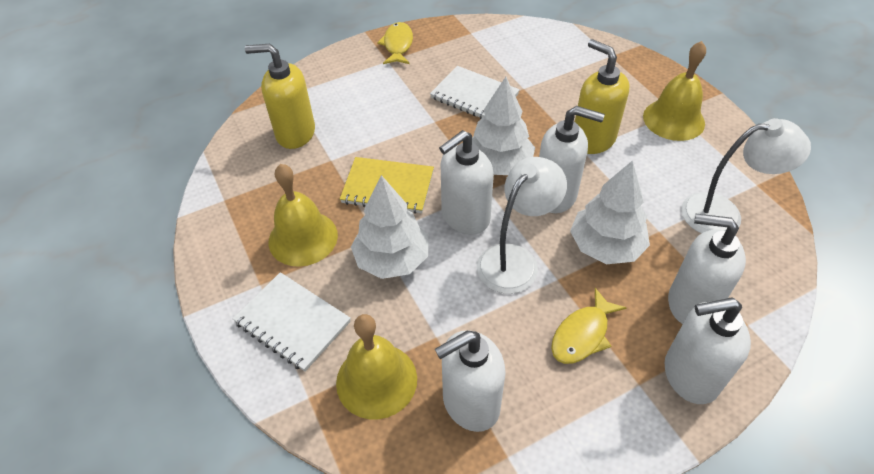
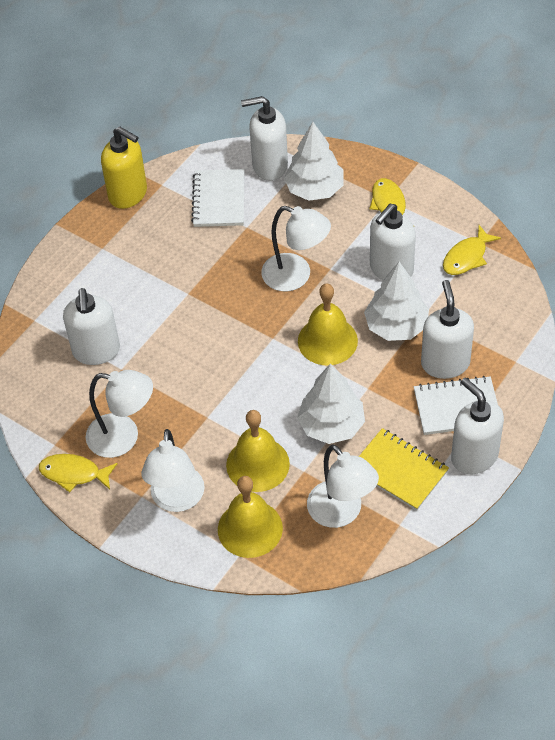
white lamp: [477,157,567,294] [681,118,811,233] = 2 -> [85,370,153,458] [141,429,205,512] [261,206,331,291] [307,444,379,528] = 4
yellow fish: [377,22,413,64] [551,288,627,364] = 2 -> [39,454,117,492] [369,178,414,226] [443,225,501,275] = 3
yellow soap dispenser: [245,44,315,149] [575,39,630,154] = 2 -> [101,126,147,209] = 1

